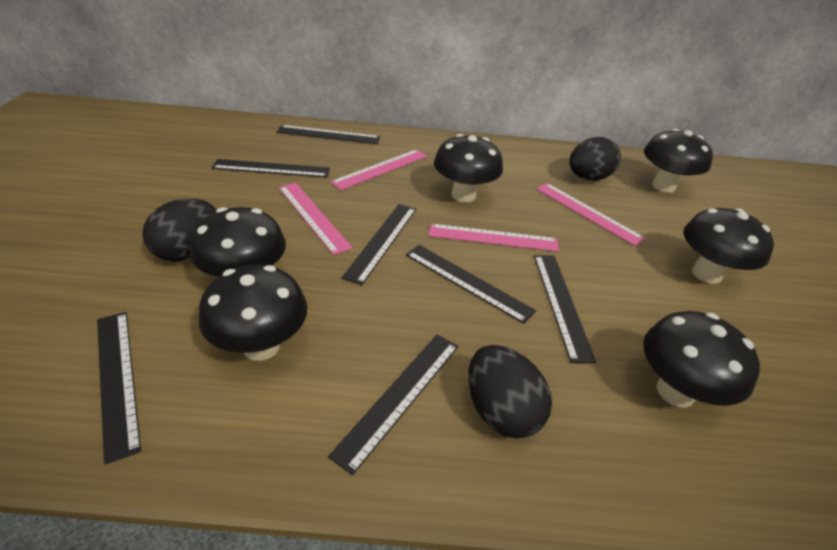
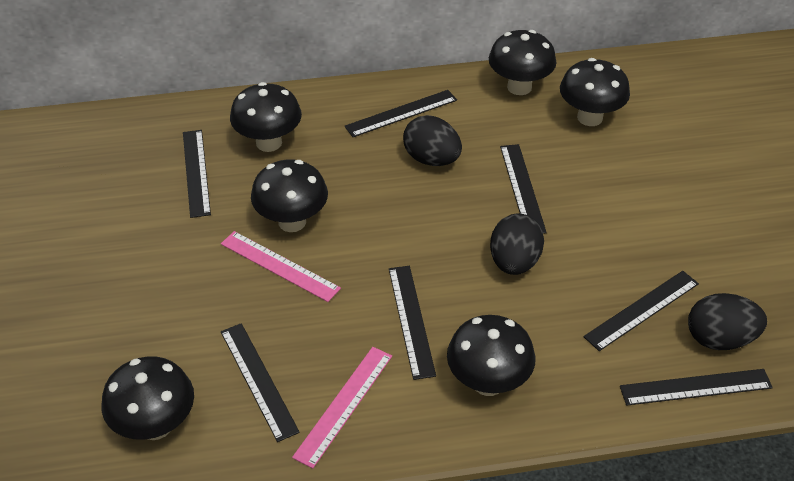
pink ruler: [279,183,353,255] [330,149,427,190] [429,224,559,252] [536,183,645,246] = 4 -> [221,231,341,302] [292,347,392,469] = 2

